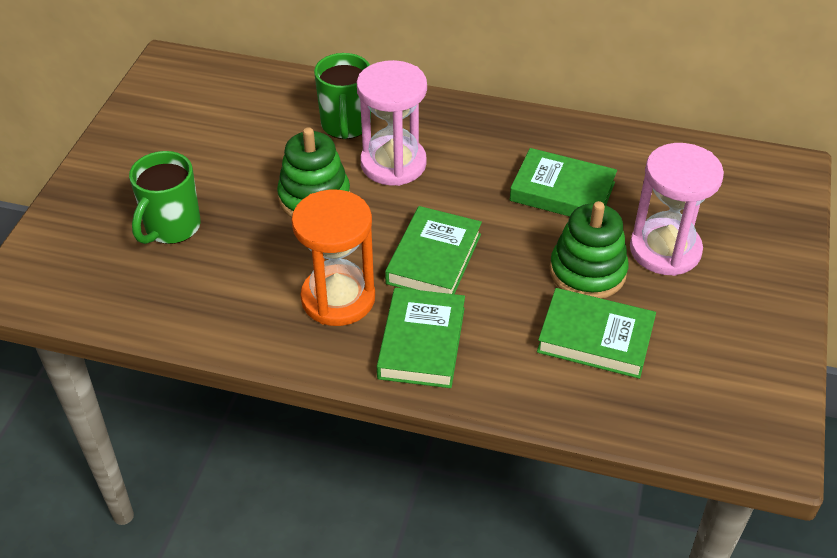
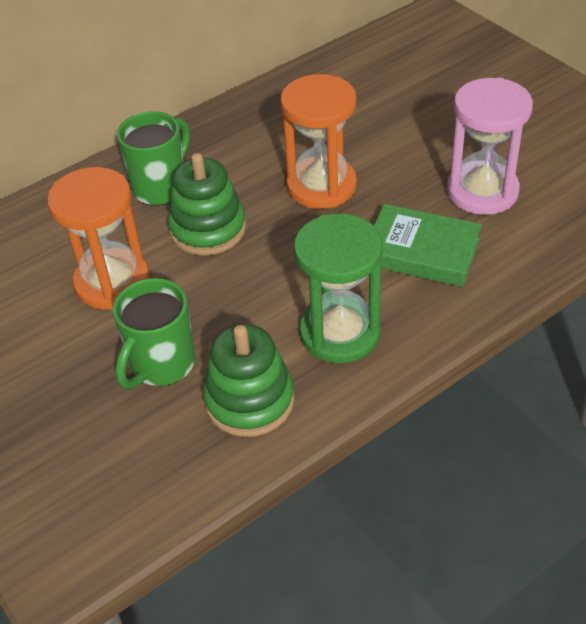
green book: [377,288,465,388] [385,206,482,294] [510,148,617,217] [537,288,656,379] = 4 -> [374,204,482,287] = 1
green hourglass: none = 0 -> [294,214,383,363] = 1
orange hourglass: [292,190,375,326] = 1 -> [47,167,150,310] [281,74,357,209] = 2
pink hourglass: [357,60,427,186] [630,143,724,276] = 2 -> [447,78,533,215] = 1

